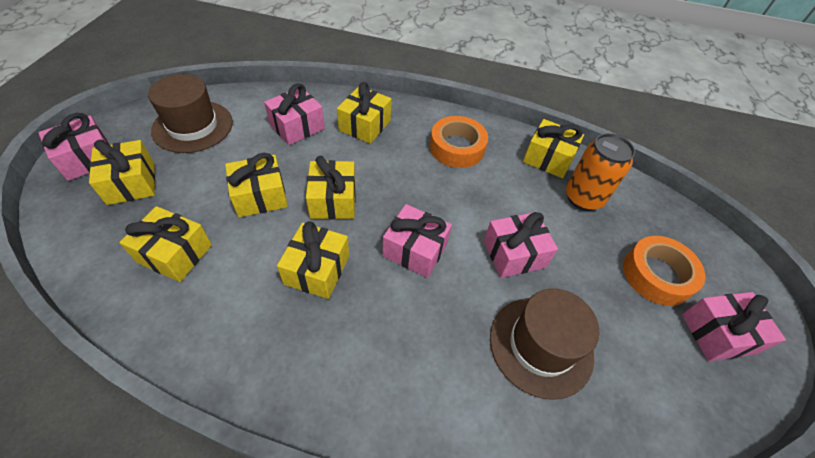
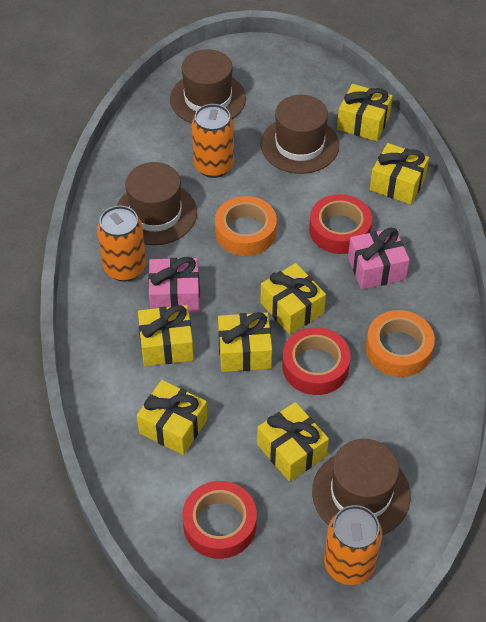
brown hat: [148,74,233,153] [490,289,599,400] = 2 -> [116,162,197,245] [170,49,246,123] [261,95,339,174] [312,439,411,535] = 4
orange can: [566,133,635,211] = 1 -> [97,206,146,281] [192,104,234,178] [324,505,382,585] = 3
pink gift: [38,113,110,181] [264,83,325,145] [382,204,452,278] [484,212,558,278] [682,292,786,361] = 5 -> [148,257,200,313] [348,227,410,289] = 2
red tape: none = 0 -> [182,481,257,559] [282,327,351,395] [309,194,372,254] = 3

